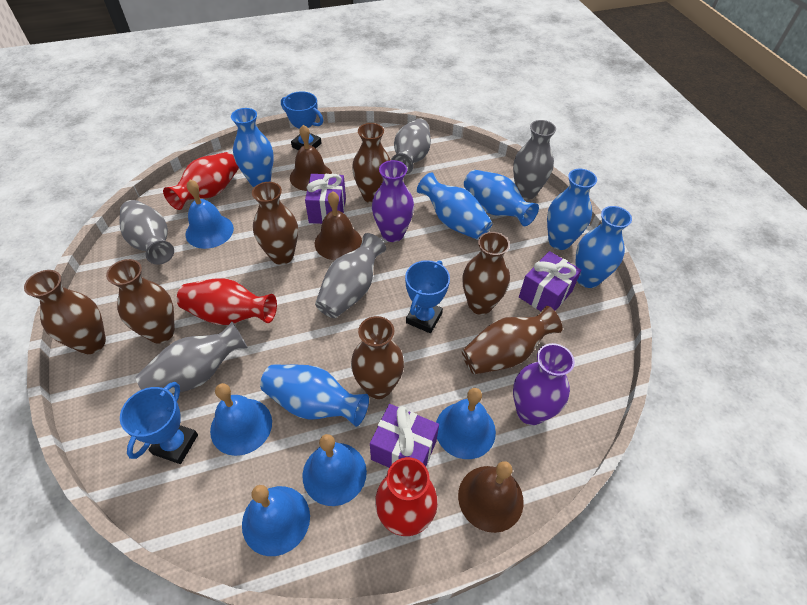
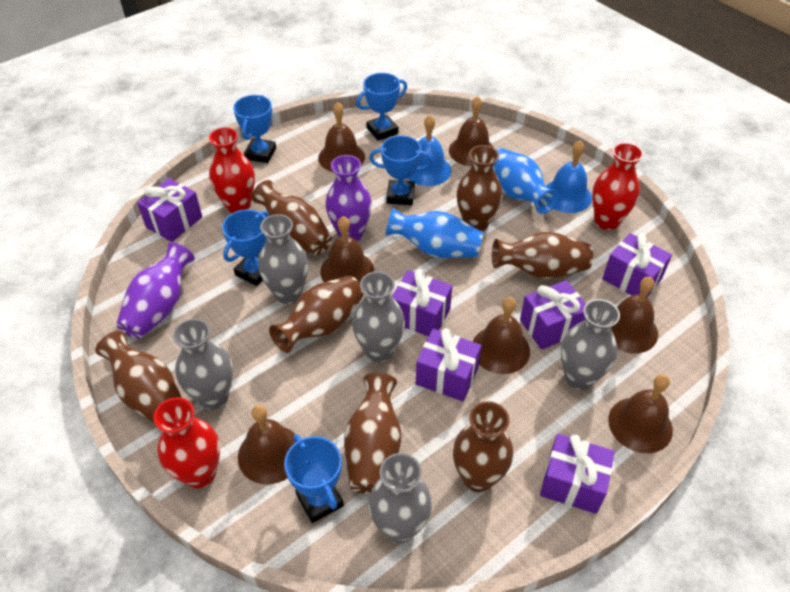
blue bell: [186,180,234,249] [210,383,272,456] [242,485,310,556] [302,434,367,506] [436,388,496,459] = 5 -> [407,115,451,186] [546,140,592,213] = 2
blue trophy: [120,382,198,464] [281,91,323,150] [405,260,450,333] = 3 -> [222,210,269,286] [233,95,276,163] [284,434,344,523] [356,73,407,141] [369,135,433,205] = 5
blue vase: [231,108,274,187] [260,365,369,427] [417,172,493,240] [464,170,539,226] [547,169,597,250] [576,206,632,288] = 6 -> [386,208,483,258] [493,148,559,214] = 2
brown bell: [290,125,332,191] [315,191,362,260] [458,461,524,533] = 3 -> [238,405,295,484] [318,102,365,172] [320,216,374,283] [449,96,494,166] [473,297,530,374] [608,374,673,453] [611,277,658,353] = 7
purple gift: [305,174,346,224] [370,404,439,468] [519,251,581,311] = 3 -> [137,178,202,242] [392,269,452,336] [416,328,482,402] [520,280,586,350] [540,434,615,514] [602,233,672,297] = 6

